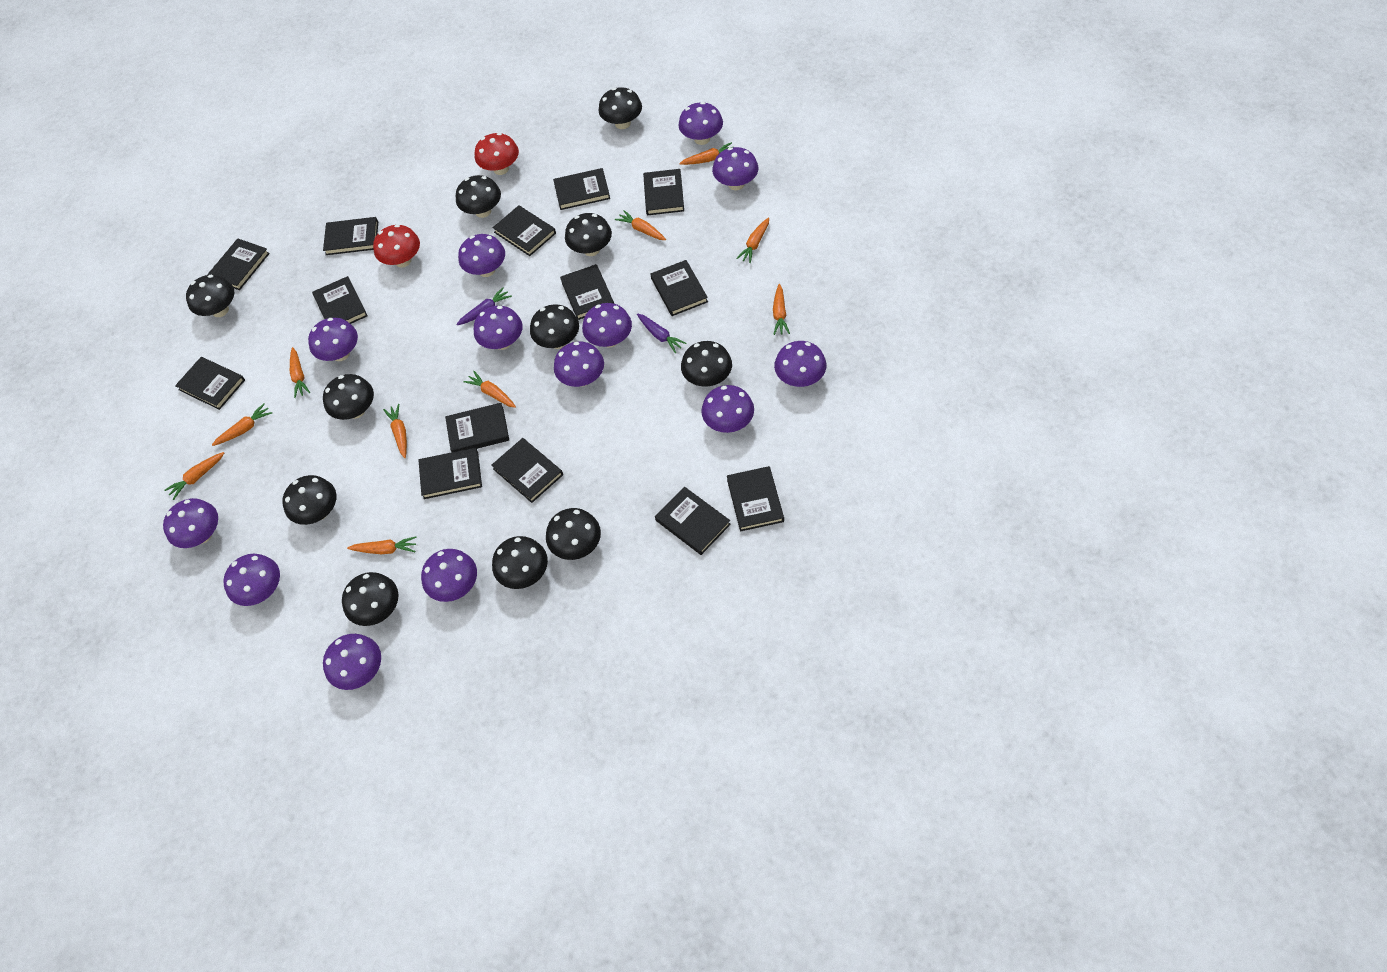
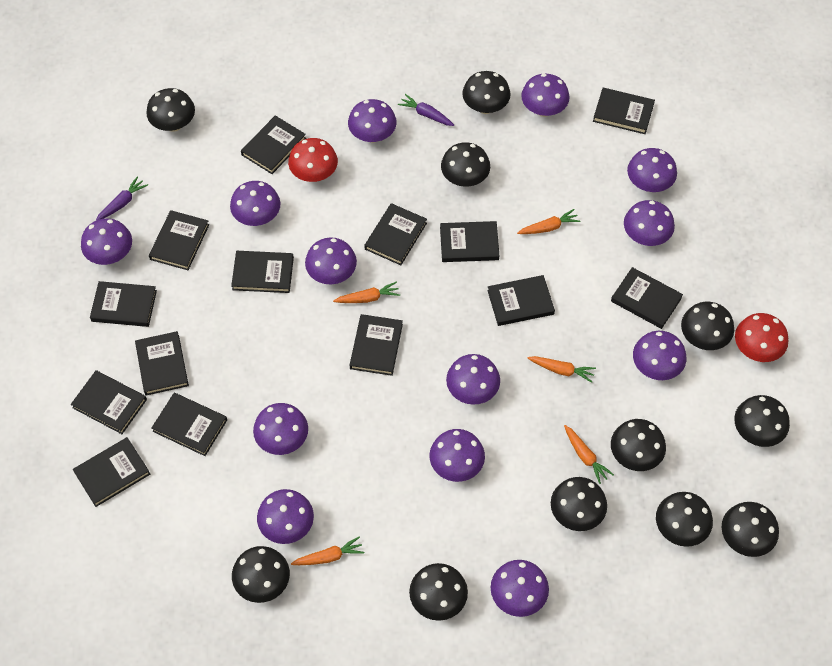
orange carrot: [164,452,224,500] [212,403,272,446] [290,347,310,398] [347,536,417,554] [383,404,407,458] [463,371,516,408] [615,210,666,240] [679,142,732,165] [736,217,769,263] [773,284,790,335] = 10 -> [291,537,364,565] [333,281,400,303] [517,209,580,234] [528,356,596,383] [564,425,614,484] = 5

